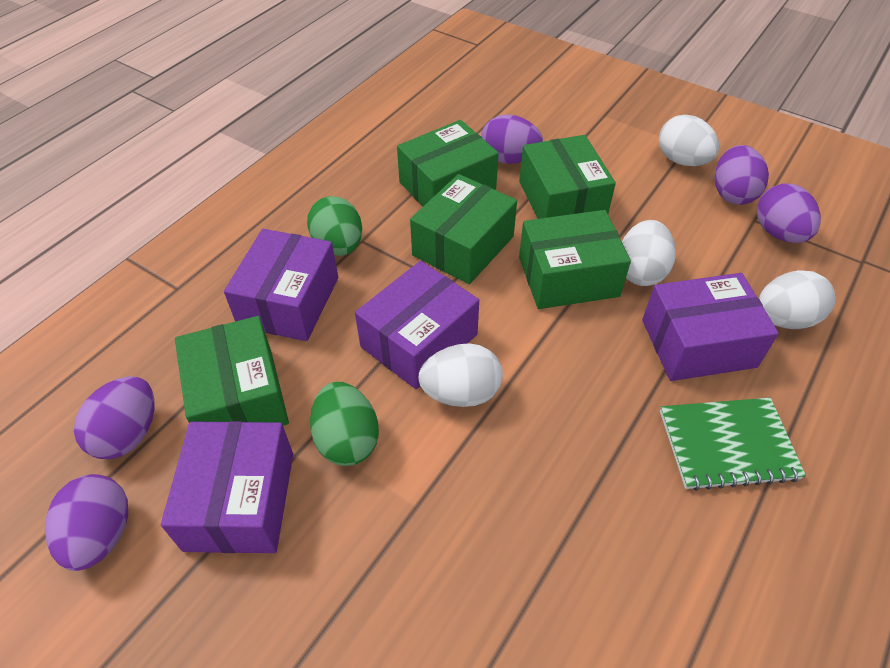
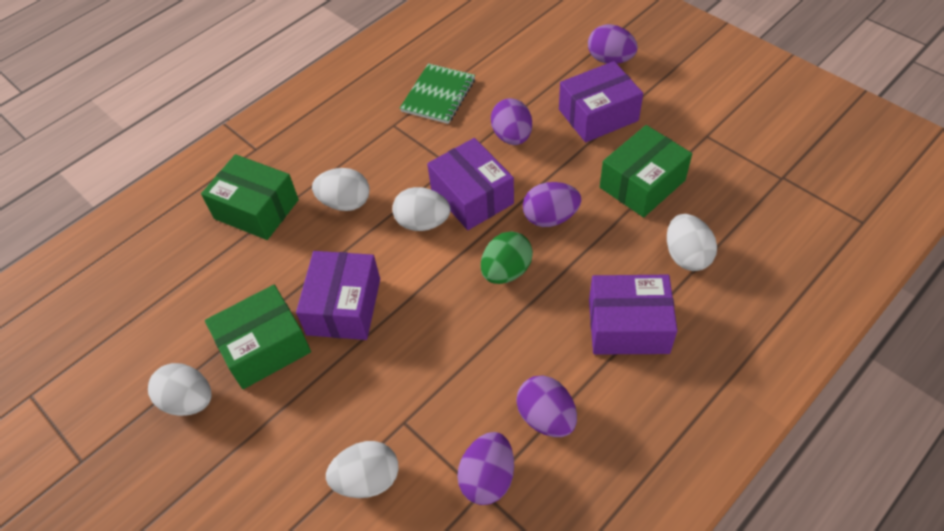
green box: [175,316,289,426] [397,120,499,206] [410,174,517,284] [519,135,616,219] [519,210,631,309] = 5 -> [201,154,299,240] [205,285,311,389] [600,125,692,218] = 3
green egg: [307,196,362,256] [310,382,379,466] = 2 -> [481,231,533,284] = 1
white egg: [418,343,503,407] [622,220,676,286] [659,115,719,166] [759,270,835,329] = 4 -> [148,363,212,416] [312,168,369,211] [326,441,399,498] [392,187,450,231] [667,214,717,271] = 5

